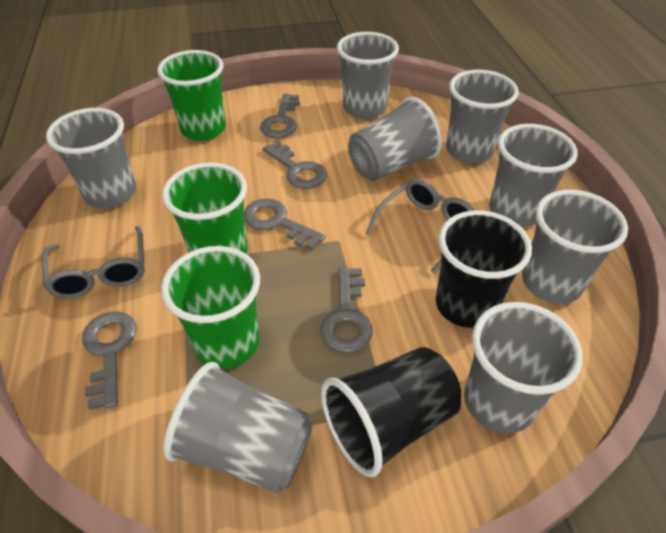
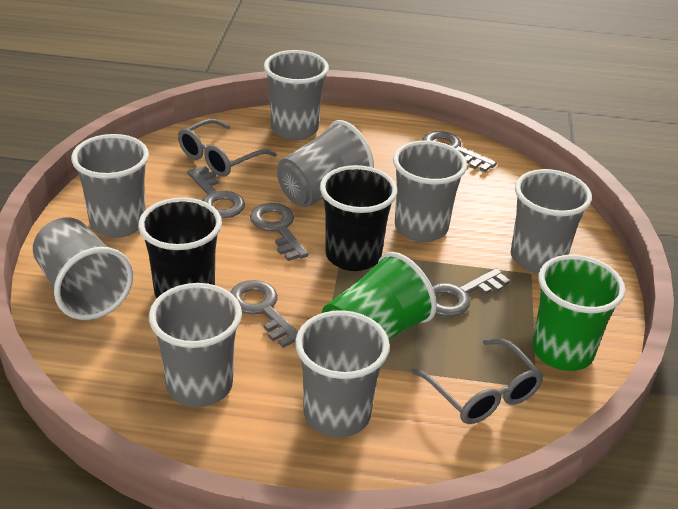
green cup: [157,50,226,141] [161,246,260,369] [162,162,248,254] = 3 -> [322,252,437,341] [532,255,626,371] = 2

